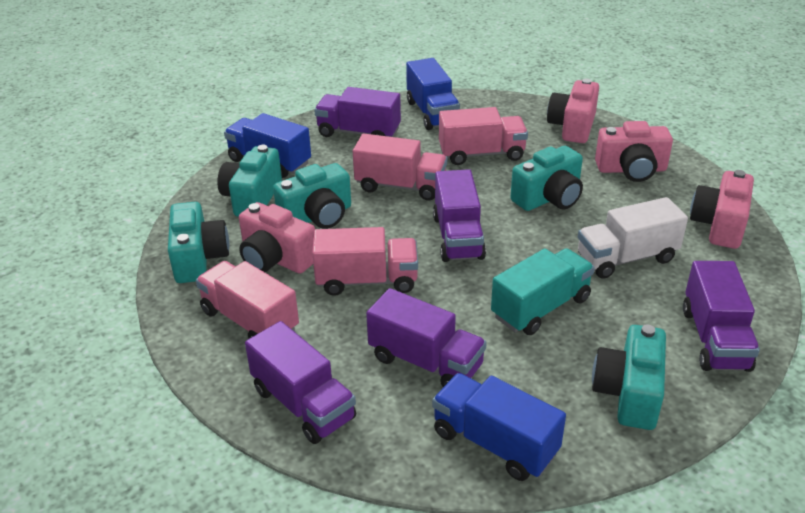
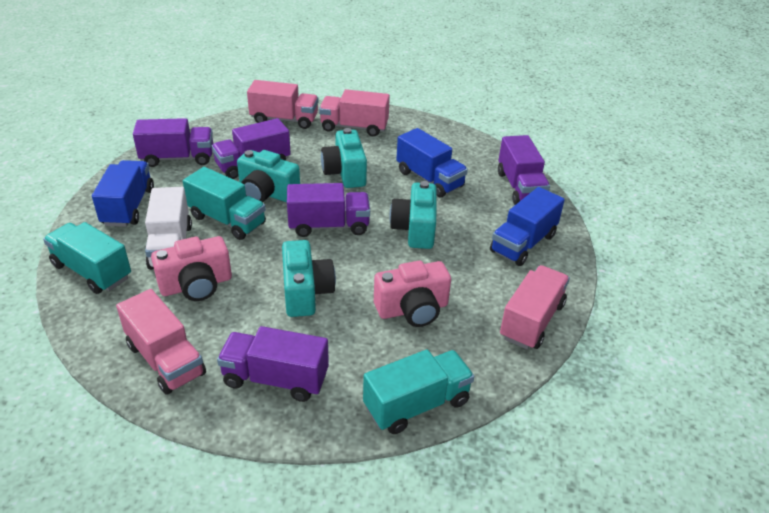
pink camera: [239,202,315,274] [547,79,599,143] [595,121,673,182] [690,170,754,249] = 4 -> [151,236,232,301] [374,261,451,327] = 2
turquoise camera: [168,202,229,283] [217,145,282,217] [273,163,351,229] [511,146,583,211] [592,324,666,430] = 5 -> [237,150,300,203] [282,240,336,317] [321,128,367,188] [389,181,437,249] = 4
turquoise truck: [491,248,595,335] = 1 -> [43,222,131,294] [183,167,266,240] [363,349,474,434] = 3

